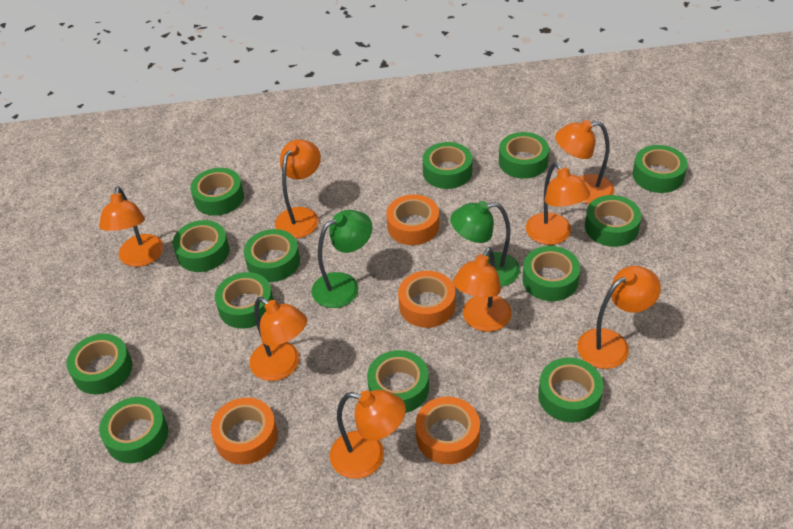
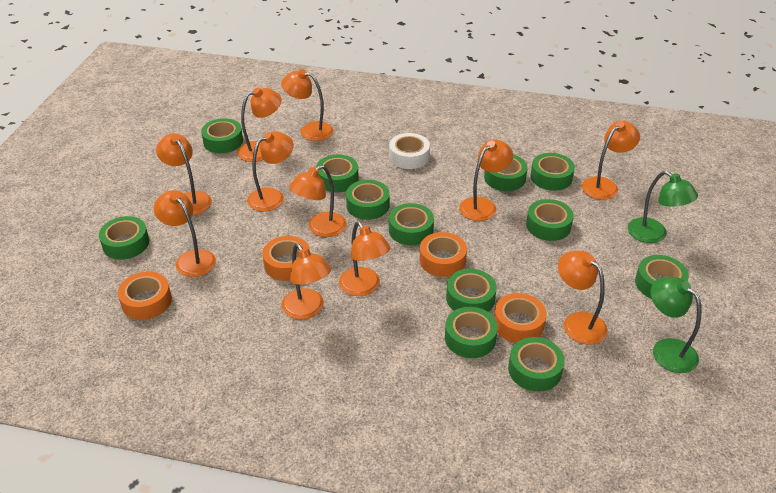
green tape: [67,334,132,394] [99,397,168,463] [173,220,230,272] [190,168,244,216] [215,272,274,329] [244,229,300,282] [367,350,429,413] [423,142,472,189] [499,132,549,179] [522,246,580,301] [538,357,603,423] [585,195,641,247] [633,145,687,193] = 13 -> [99,216,149,260] [201,118,243,153] [316,154,359,192] [346,180,390,220] [389,203,434,245] [445,307,498,358] [446,269,497,312] [484,155,528,191] [508,337,565,392] [526,199,573,241] [531,153,575,191] [635,255,689,299] = 12
orange lamp: [99,186,164,267] [249,297,307,381] [275,139,321,238] [330,390,406,479] [453,247,512,332] [526,162,590,245] [555,120,614,204] [577,266,661,369] = 8 -> [154,190,216,277] [156,133,212,215] [237,87,281,162] [247,132,294,211] [281,69,334,141] [282,244,331,319] [289,165,346,237] [339,221,390,296] [459,139,513,221] [558,251,608,344] [582,121,640,200] = 11
white tape: none = 0 -> [389,133,430,169] = 1

